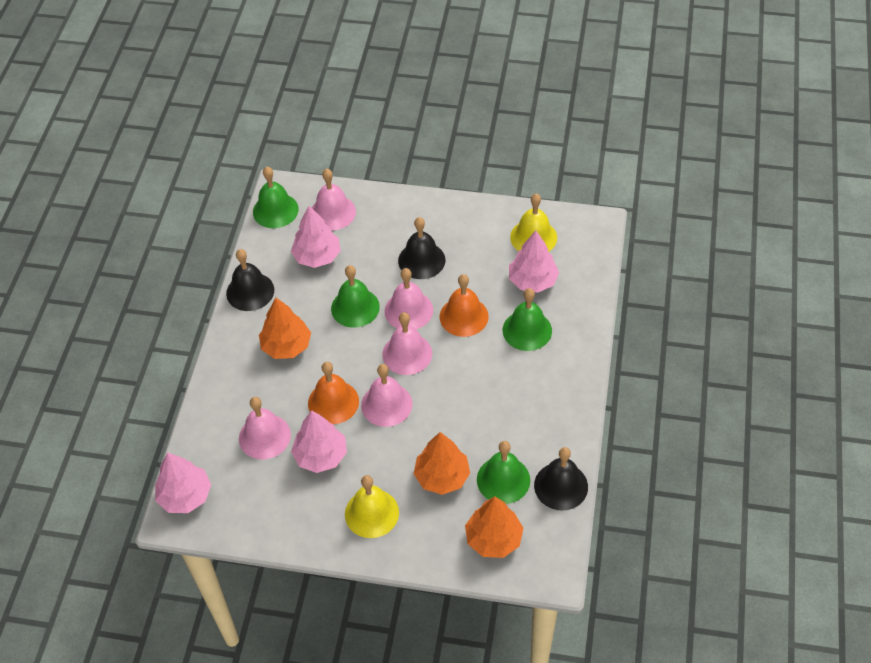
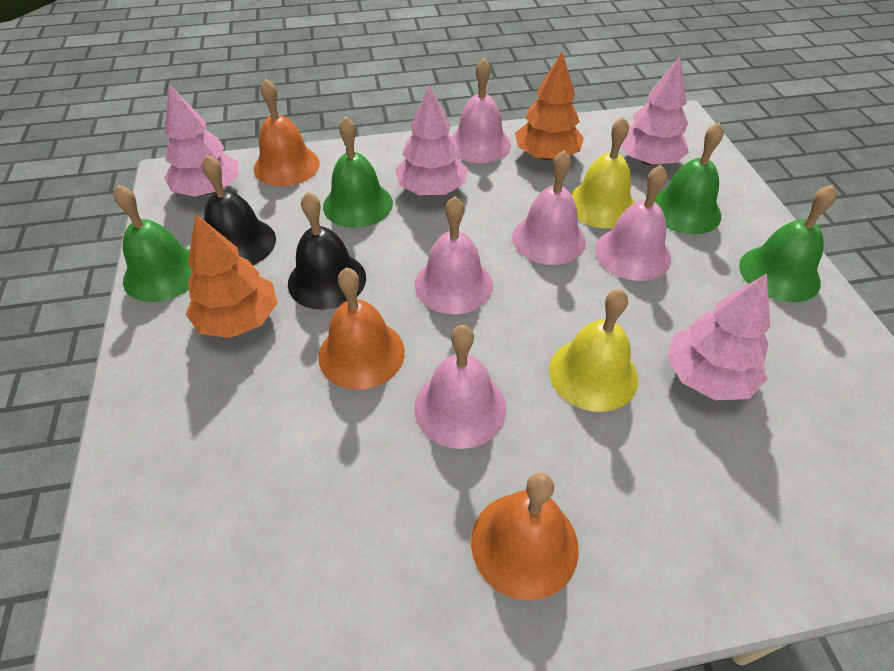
black bell: [226,249,274,311] [398,217,445,279] [534,447,588,511] = 3 -> [202,155,276,265] [288,192,366,310] = 2
orange bell: [308,362,359,424] [440,274,489,337] = 2 -> [254,79,320,186] [318,267,405,390] [471,473,579,601] = 3
orange tree: [259,298,311,359] [414,432,470,495] [465,496,524,558] = 3 -> [186,214,278,338] [515,52,584,160] = 2

